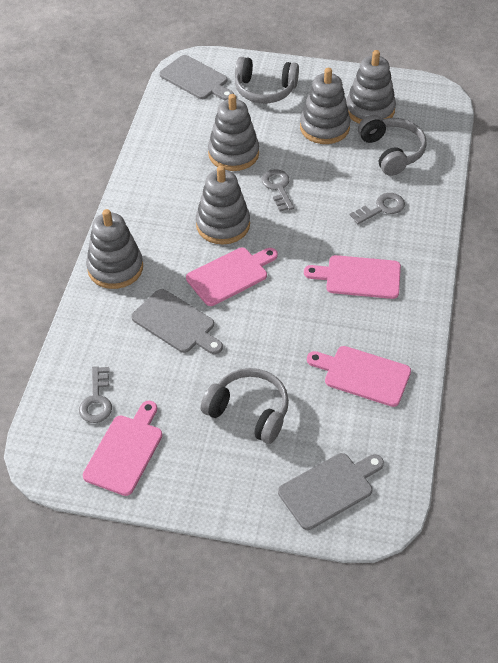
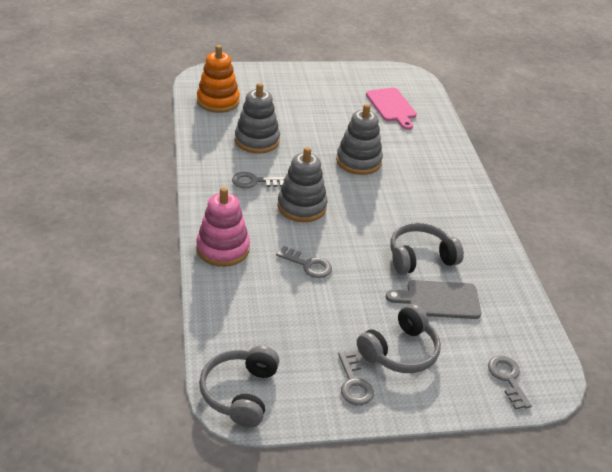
grey cutting board: [131,289,223,354] [159,55,234,100] [278,453,384,530] = 3 -> [386,280,481,319] = 1
grey key: [79,366,112,423] [262,169,294,212] [350,193,405,224] = 3 -> [232,172,285,188] [276,246,332,278] [338,351,374,405] [488,356,532,410] = 4
grey stacking toy: [86,209,143,289] [196,165,250,244] [208,94,259,171] [300,68,350,144] [346,50,396,124] = 5 -> [235,83,280,154] [278,147,328,222] [336,104,383,175] = 3
orange stacking toy: none = 0 -> [197,45,240,113] = 1
pink cutting board: [83,401,163,496] [186,248,278,306] [304,255,401,299] [307,346,411,407] = 4 -> [366,88,417,130] = 1
pink stacking toy: none = 0 -> [196,187,250,267] = 1

